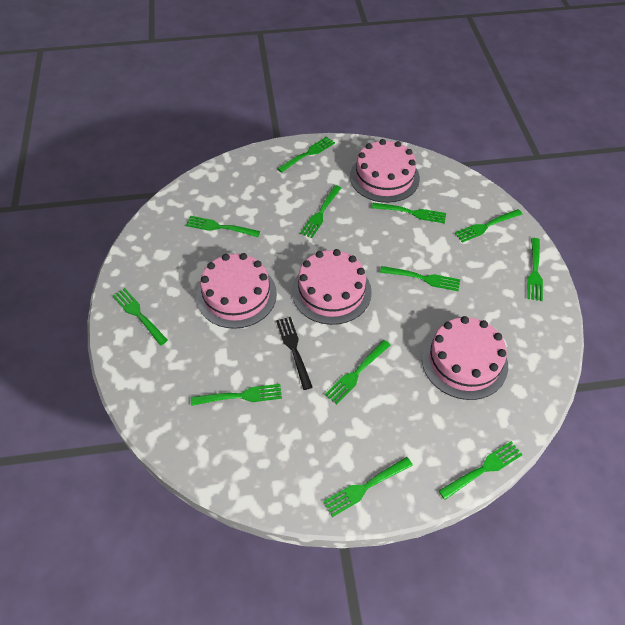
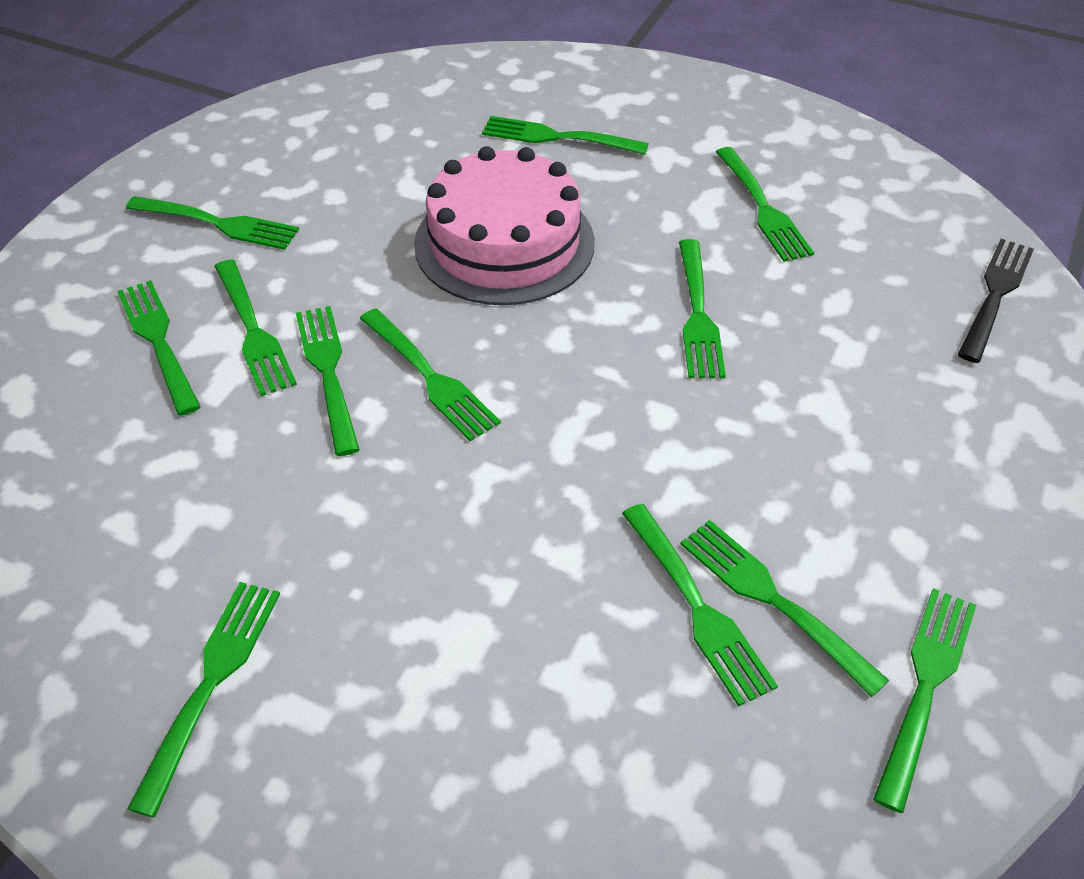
pink cake: [197,253,277,329] [292,249,372,325] [350,139,420,203] [422,316,508,400] = 4 -> [414,146,595,305] = 1

